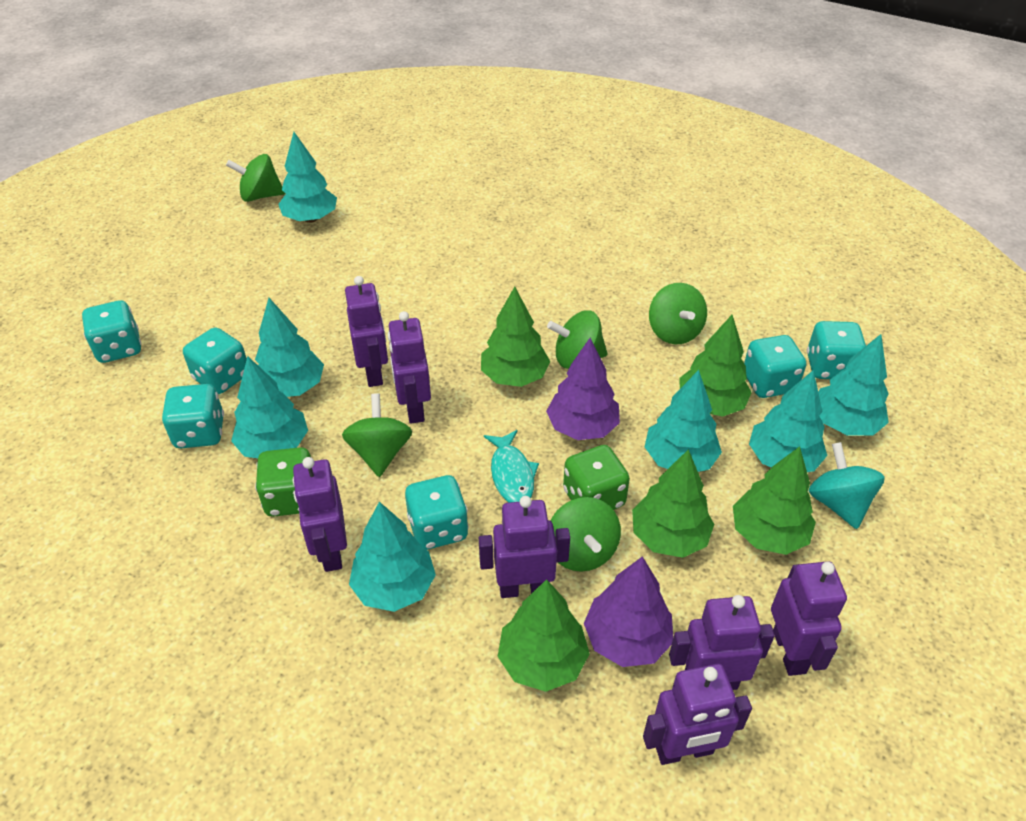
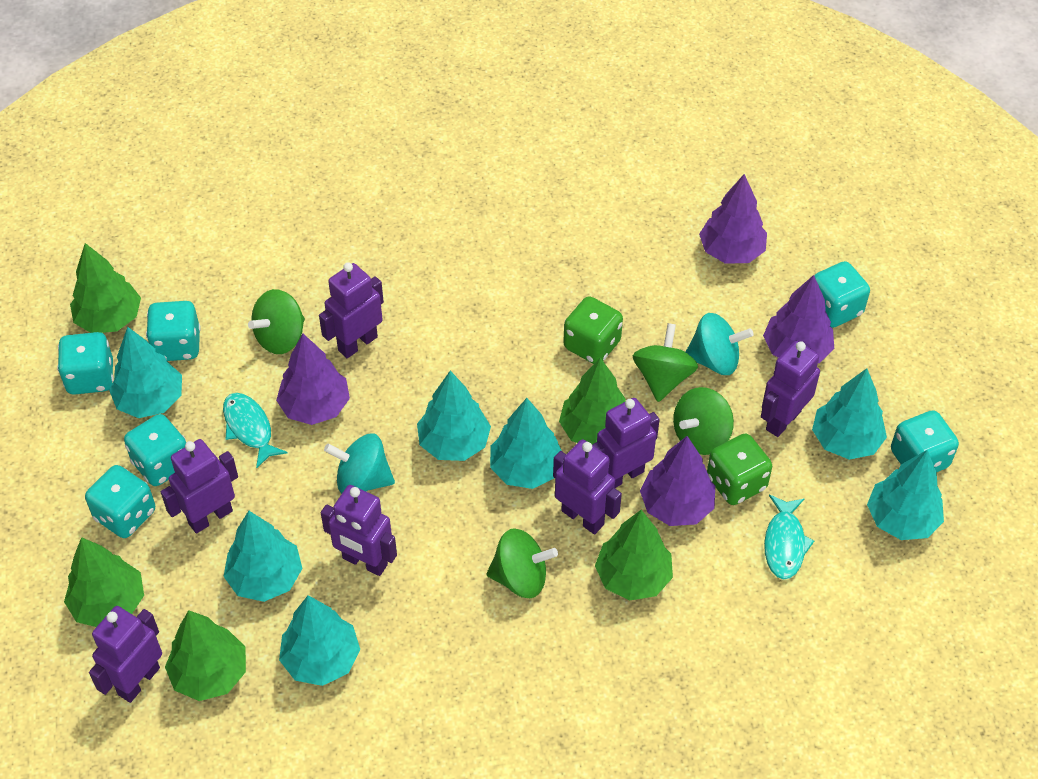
green spinning top: [226,154,285,202] [342,393,412,477] [547,311,607,369] [551,497,621,572] [649,283,707,344] = 5 -> [248,289,305,354] [487,528,558,598] [633,323,698,402] [673,387,734,455] = 4
purple tree: [546,338,620,440] [584,556,673,667] = 2 -> [276,334,350,425] [640,436,715,526] [699,174,767,264] [763,275,834,363] = 4
turquoise fish: [484,430,539,502] = 1 -> [223,393,288,469] [764,495,814,580] = 2
turquoise spinning top: [809,442,885,529] = 1 -> [324,434,395,494] [686,313,754,375] = 2

